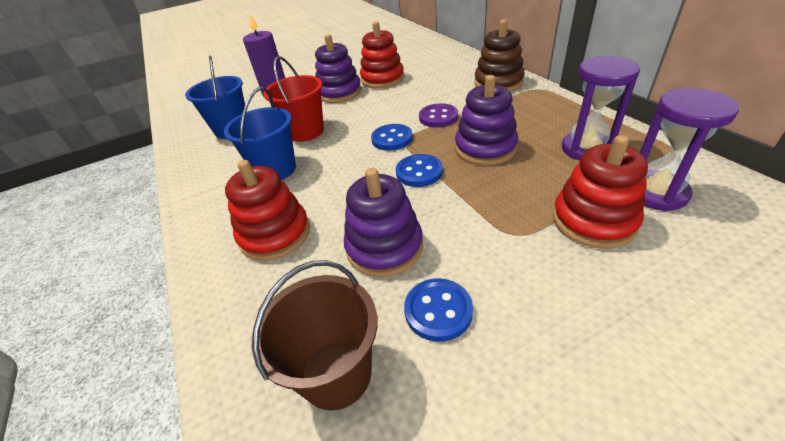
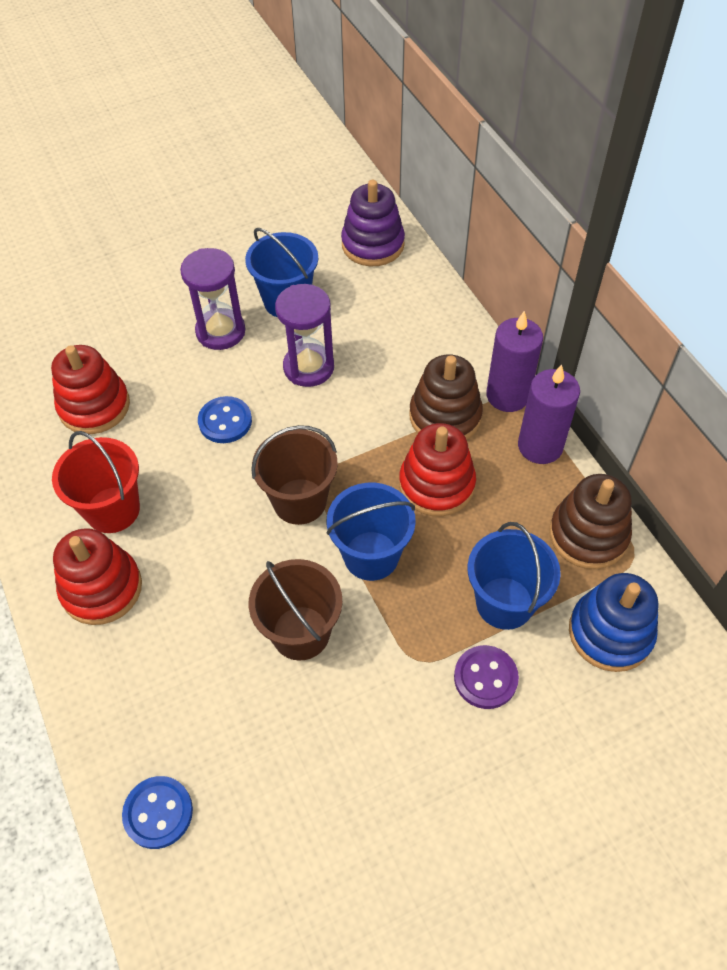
blue bucket: [185,56,247,139] [223,87,296,180] = 2 -> [245,228,318,317] [326,483,416,581] [468,522,561,630] = 3
blue button: [371,124,413,151] [396,154,443,187] [404,278,473,342] = 3 -> [122,776,193,849] [198,396,252,443] = 2
blue stacking toy: none = 0 -> [569,573,659,672] = 1
brown bucket: [251,260,378,411] = 1 -> [249,559,342,660] [251,425,338,525] = 2
brown stacking toy: [474,19,525,92] = 1 -> [409,355,483,440] [549,474,632,569] = 2
purple candle: [243,14,285,97] = 1 -> [486,311,543,412] [518,364,580,464] = 2
purple stacking toy: [315,34,362,103] [344,168,423,277] [455,75,518,165] = 3 -> [341,180,405,266] = 1

